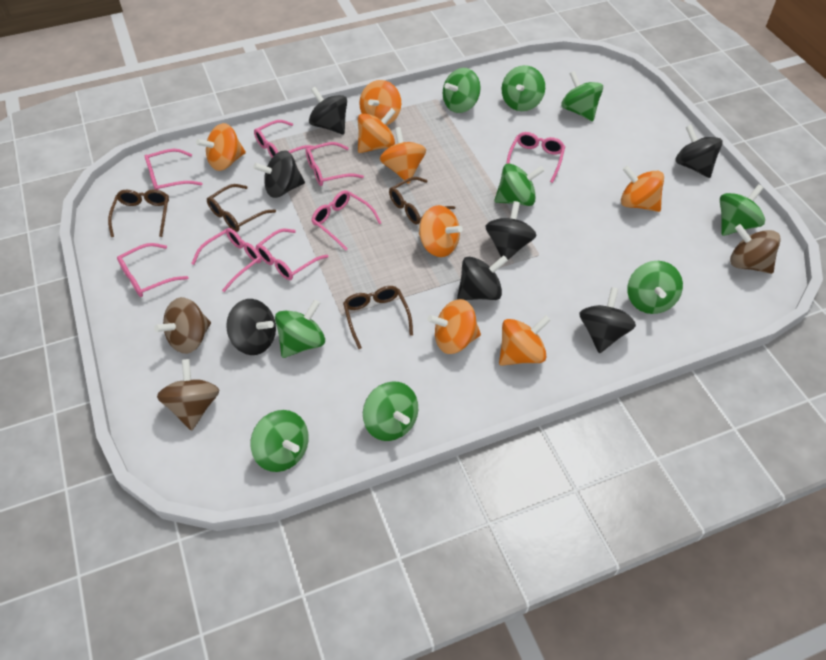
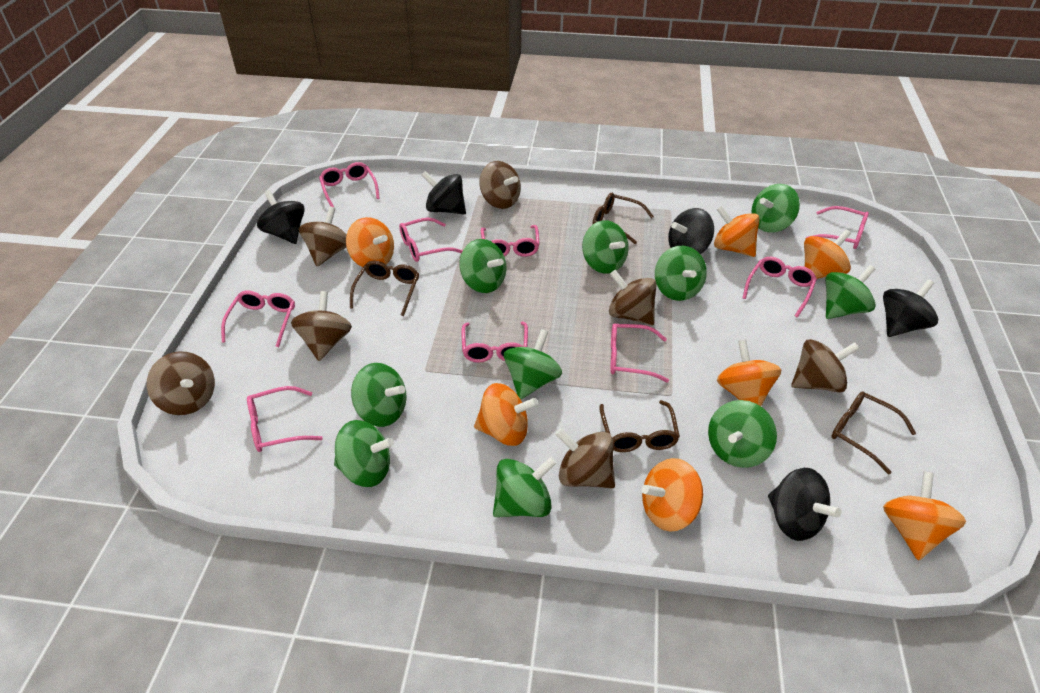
black spinning top: [226,299,276,355] [253,150,305,198] [309,87,347,135] [457,255,508,300] [485,201,537,260] [579,287,636,353] [675,125,723,178] = 7 -> [257,190,305,244] [421,171,466,214] [668,208,714,254] [768,468,841,541] [883,279,938,337] = 5
brown spinning top: [154,297,211,354] [157,359,219,431] [730,224,781,274] = 3 -> [147,352,215,415] [291,291,352,361] [299,206,347,266] [479,161,521,209] [555,428,615,488] [609,270,657,325] [791,339,859,392] = 7
green spinning top: [250,410,308,472] [275,300,325,358] [363,381,418,441] [443,68,481,113] [494,164,545,206] [502,65,545,111] [561,71,603,121] [627,261,683,314] [720,184,765,236] = 9 -> [334,420,394,487] [351,363,407,427] [459,239,506,293] [493,456,557,517] [504,329,562,399] [582,220,629,273] [655,246,707,301] [708,400,777,468] [751,184,800,233] [826,265,876,319] = 10
orange spinning top: [196,123,246,171] [358,108,396,153] [359,80,401,125] [380,127,426,184] [419,205,463,257] [428,299,481,354] [499,315,550,366] [621,165,664,212] = 8 -> [346,217,394,267] [474,383,538,446] [641,458,703,532] [714,205,760,257] [717,339,781,406] [804,230,851,279] [883,471,966,560] = 7
pink glasses: [117,243,188,297] [145,149,203,190] [191,228,262,292] [254,120,313,157] [256,229,328,280] [305,142,364,186] [312,190,381,251] [507,132,565,183] = 8 -> [221,291,295,347] [247,386,323,452] [319,162,380,208] [399,218,463,262] [461,322,528,363] [481,225,540,257] [610,323,669,383] [743,257,817,317] [806,206,869,249] = 9

